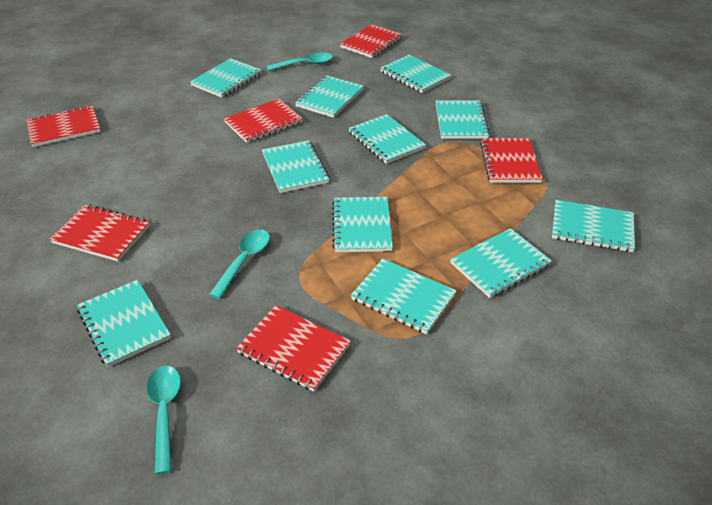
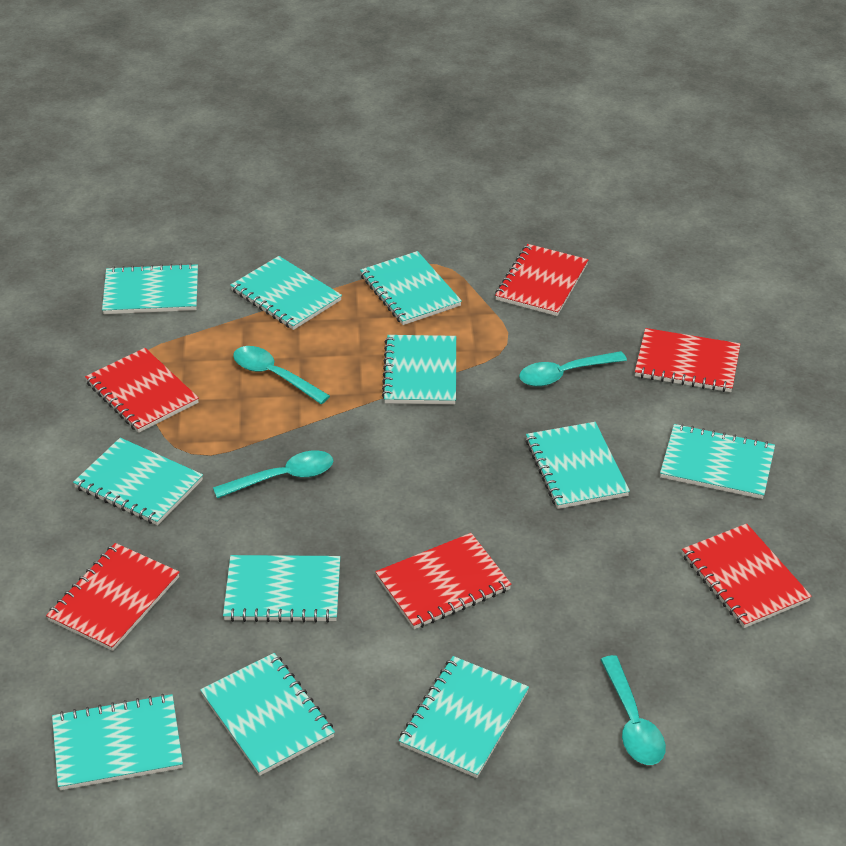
turquoise spoon: [146,366,181,474] [209,229,270,299] [267,52,333,71] = 3 -> [213,451,333,498] [233,346,330,404] [519,351,627,387] [600,655,666,765] = 4

